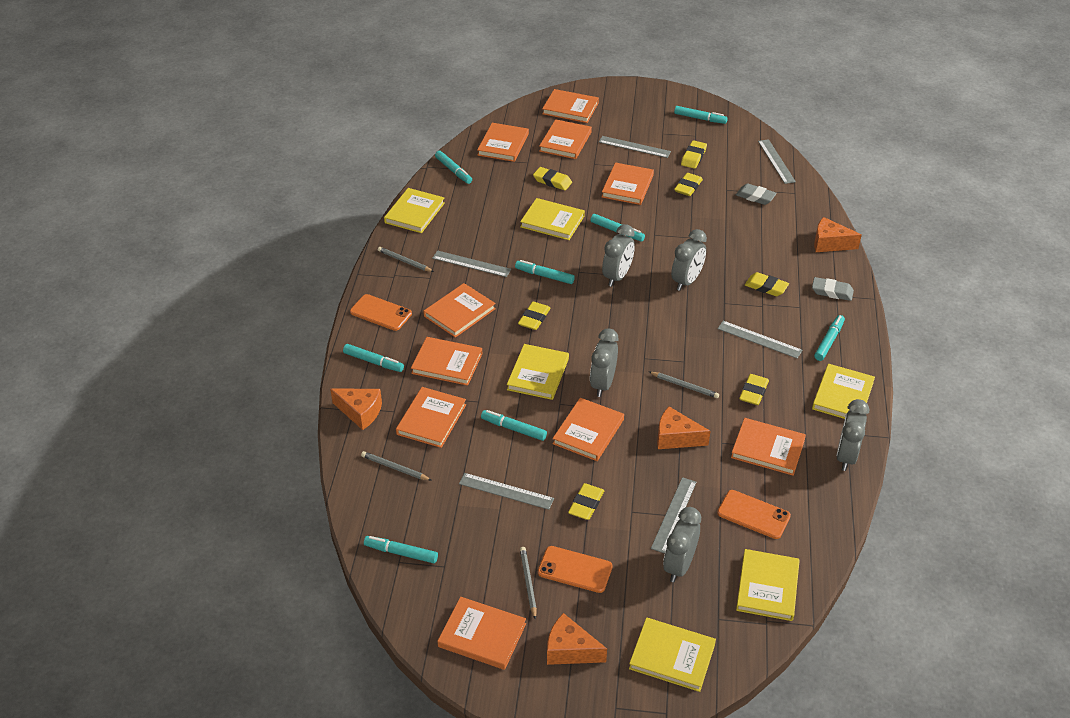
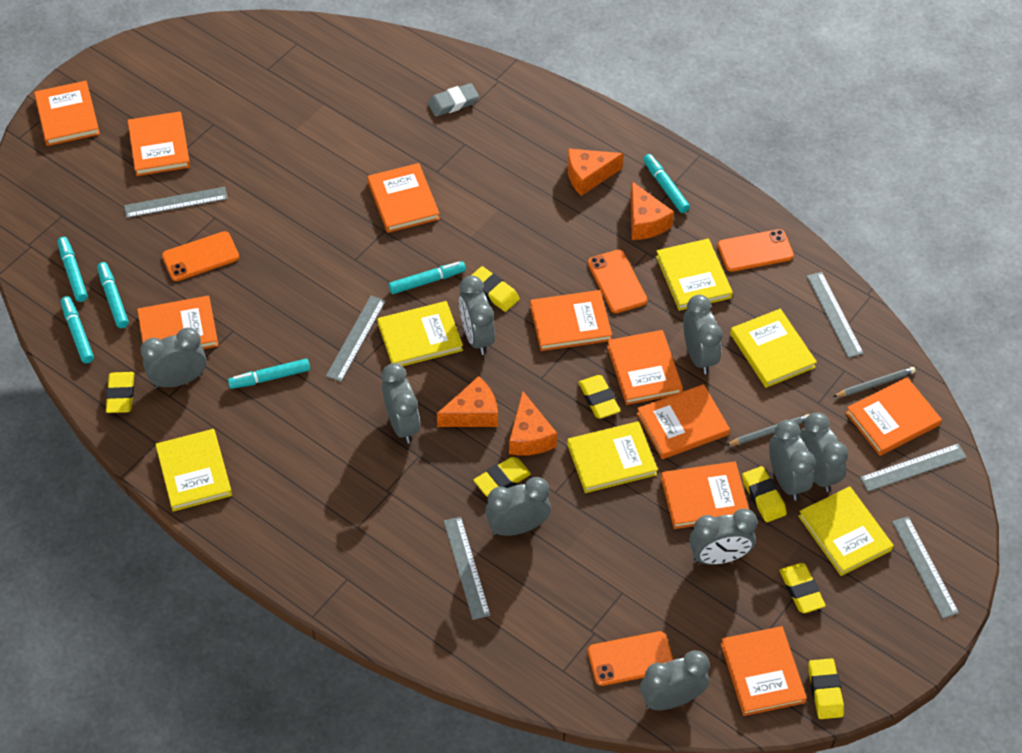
grey clock: [590,328,618,397] [602,224,635,287] [663,507,701,582] [671,229,707,291] [836,399,869,471] = 5 -> [141,327,206,388] [382,363,420,443] [459,276,495,355] [485,477,551,536] [640,650,710,710] [683,295,723,374] [689,509,757,565] [769,420,816,500] [799,412,848,492] = 9
grey eraser: [736,183,777,205] [812,277,854,301] = 2 -> [428,83,479,117] = 1
grey pencil: [361,451,432,481] [378,247,434,272] [520,547,537,620] [649,372,719,398] = 4 -> [727,414,809,446] [833,367,916,397] = 2
orange phone: [350,294,412,331] [538,546,613,593] [717,490,791,539] = 3 -> [162,231,239,281] [588,250,647,313] [588,631,673,686] [718,229,794,272] = 4
turquoise marker: [343,344,404,372] [364,536,438,563] [435,151,472,184] [481,410,547,441] [515,260,575,284] [590,214,645,241] [674,106,728,124] [814,315,845,361] = 8 -> [58,237,88,302] [61,296,94,363] [97,262,129,328] [228,359,310,389] [389,261,466,294] [643,154,690,213] = 6

